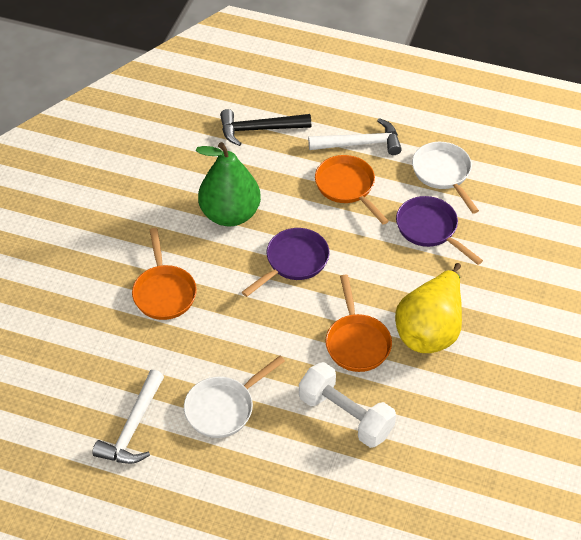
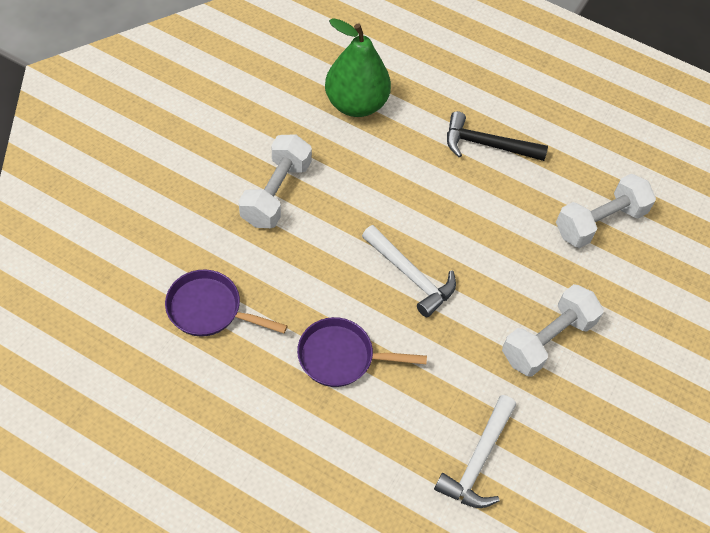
orange pan: [132,228,197,320] [315,155,389,225] [326,274,392,372] = 3 -> none = 0
white dumbbell: [299,362,396,448] = 1 -> [239,134,312,228] [502,284,604,377] [556,174,656,248] = 3
white pan: [184,356,285,438] [412,142,479,214] = 2 -> none = 0
yellow pear: [395,263,462,353] = 1 -> none = 0

